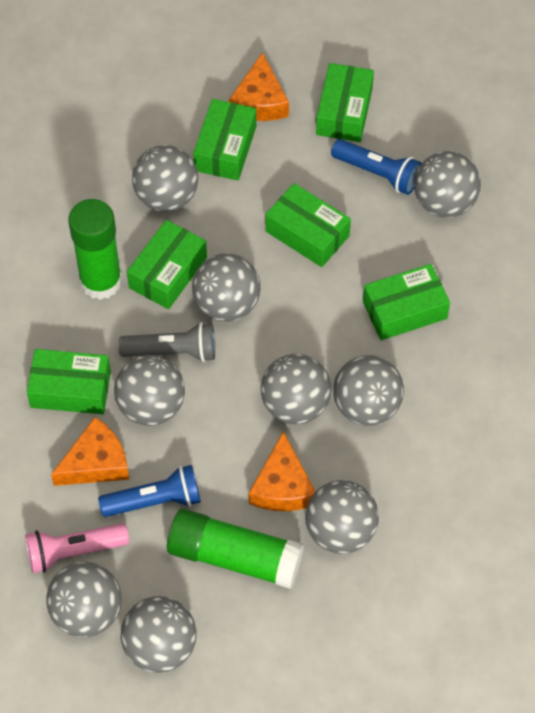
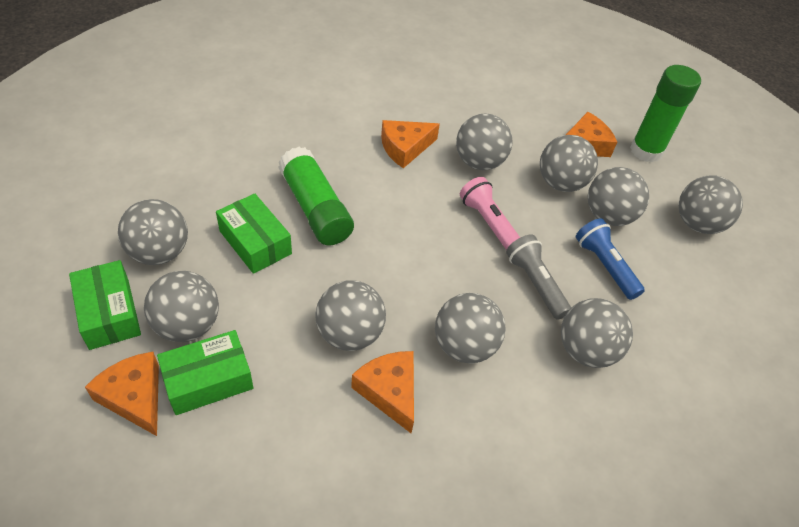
blue flashlight: [98,465,201,517] [331,139,422,195] = 2 -> [576,218,645,300] = 1
green box: [27,349,111,414] [127,220,207,309] [193,99,256,180] [266,183,351,267] [316,63,374,142] [363,264,450,340] = 6 -> [69,260,141,350] [157,330,253,415] [216,193,292,274] = 3
orange cheese: [51,417,129,486] [229,52,289,121] [249,431,316,511] = 3 -> [85,352,159,436] [351,351,414,433] [381,120,440,168] [566,112,617,157] = 4

